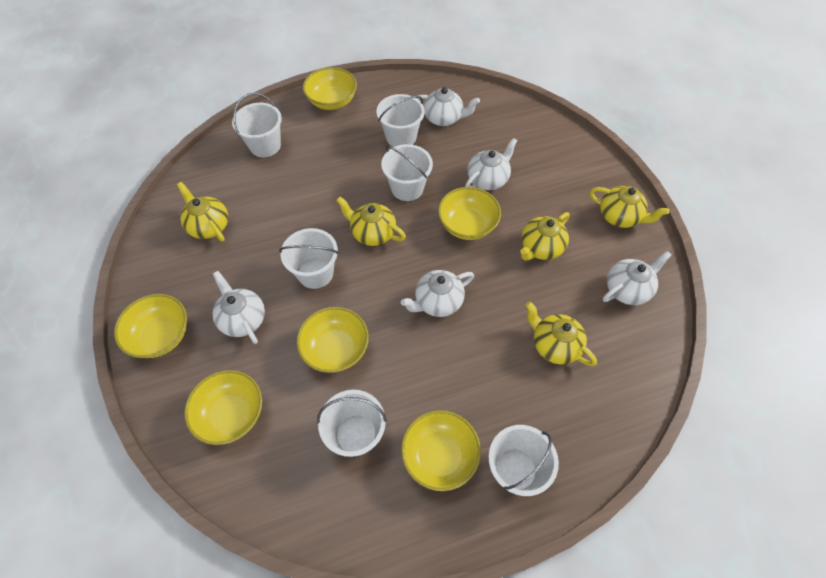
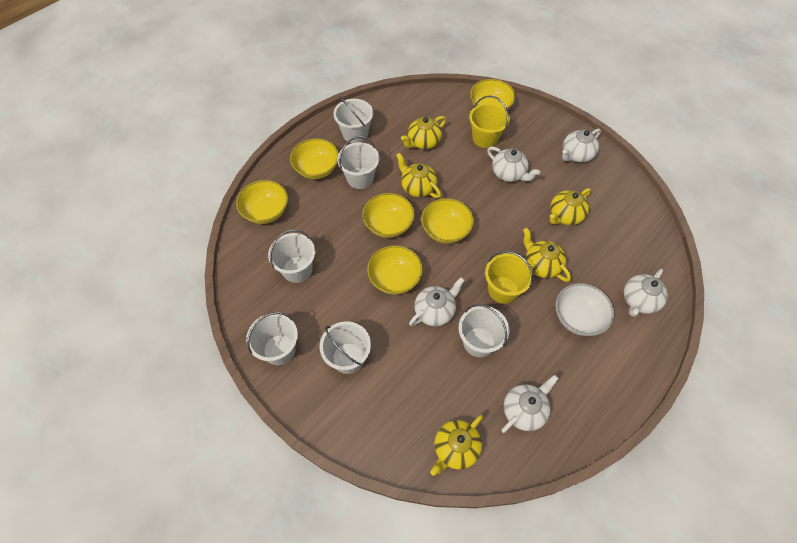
white bowl: none = 0 -> [555,283,614,336] = 1
yellow bucket: none = 0 -> [469,96,510,148] [485,251,533,304] = 2

